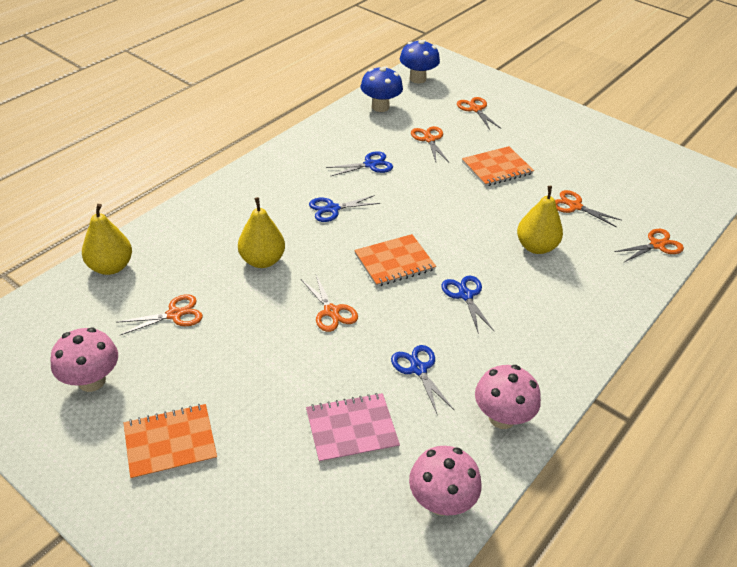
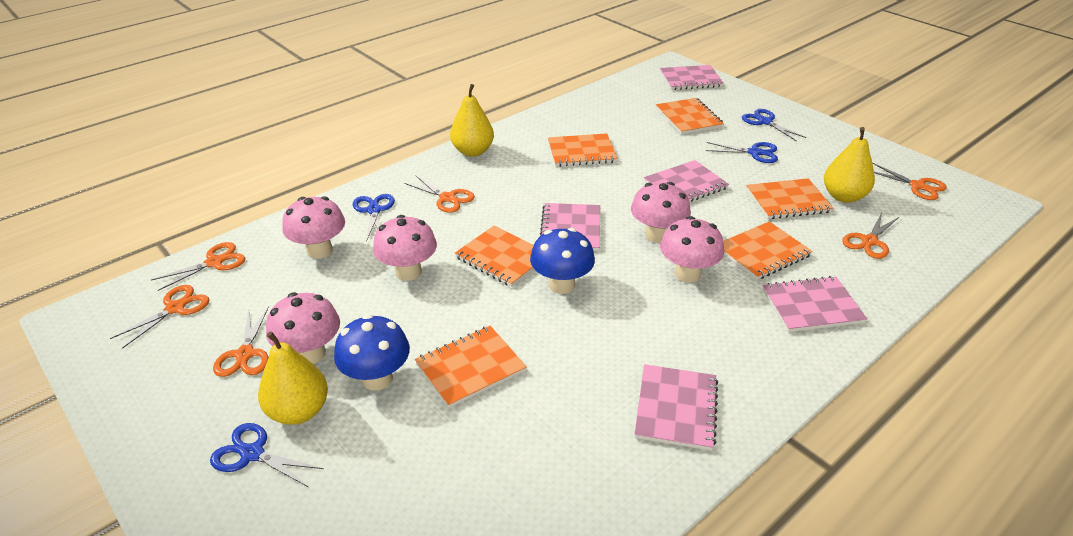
orange notebook: [124,404,217,480] [354,234,436,287] [462,146,534,187] = 3 -> [415,326,527,408] [455,225,534,287] [548,133,618,167] [656,98,724,134] [723,221,813,280] [746,178,833,219] = 6
pink mushroom: [50,328,118,392] [409,446,481,516] [475,365,541,429] = 3 -> [266,292,340,364] [282,196,345,259] [373,215,437,281] [631,182,691,243] [660,216,724,283] = 5
pink notebook: [306,393,400,463] = 1 -> [540,203,600,251] [635,364,718,451] [644,160,729,202] [660,65,724,90] [762,276,867,332] = 5

